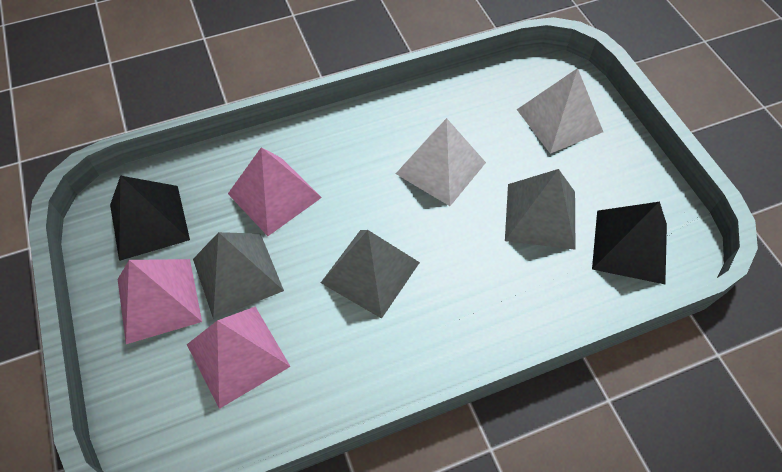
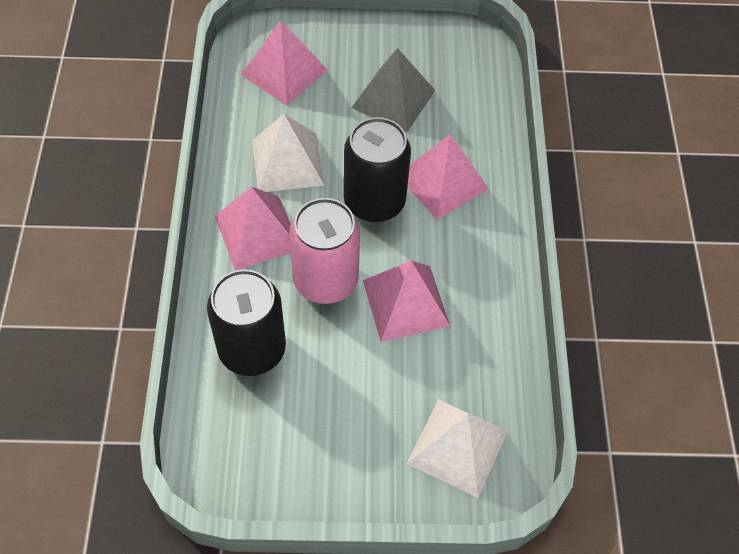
black can: none = 0 -> [207,269,286,376] [344,117,411,222] = 2
black pyramid: [110,176,190,261] [592,202,667,284] = 2 -> none = 0
grey pyramid: [193,232,284,319] [321,230,420,319] [505,169,575,250] = 3 -> [351,48,435,133] = 1
pink can: none = 0 -> [289,198,360,304] = 1
pink pyramid: [118,259,202,344] [187,307,291,409] [228,147,322,236] = 3 -> [215,187,291,270] [241,20,328,106] [363,261,450,342] [407,134,489,220] = 4

